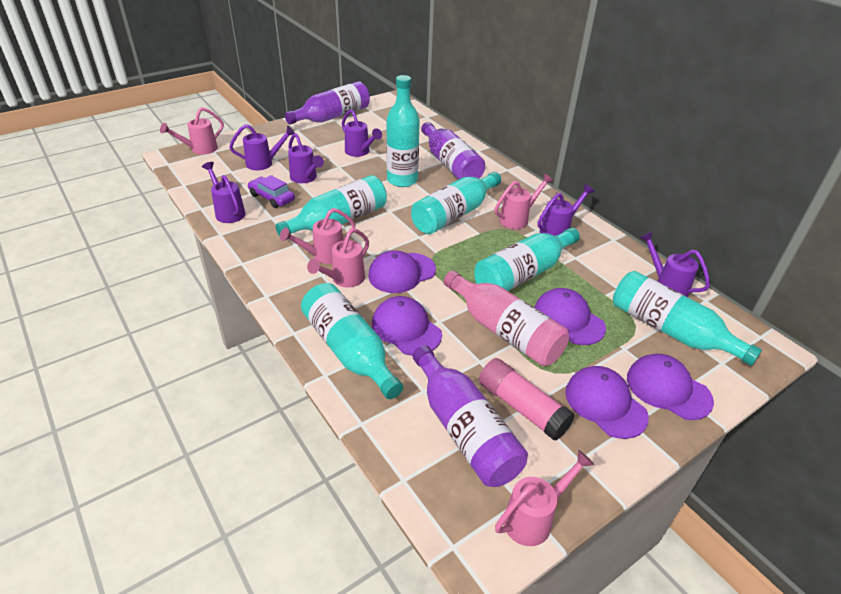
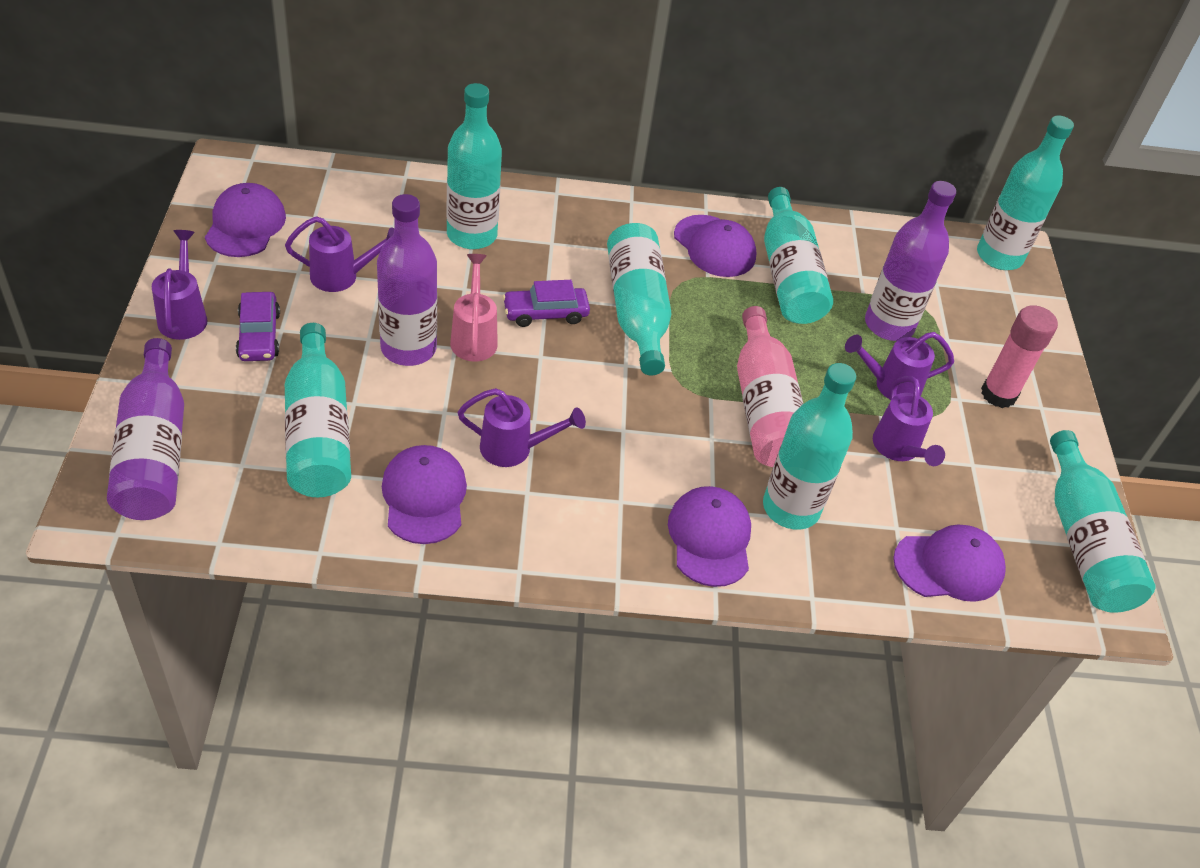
pink watering can: [160,107,224,155] [280,208,356,264] [307,228,369,288] [495,174,554,229] [495,450,595,546] = 5 -> [450,254,498,362] = 1
purple car: [248,175,295,208] = 1 -> [236,292,280,361] [503,280,590,327] = 2
purple watering can: [202,162,246,223] [229,124,295,170] [288,133,324,183] [342,109,382,157] [538,184,595,236] [639,231,710,297] = 6 -> [152,230,207,340] [285,216,394,292] [457,388,586,467] [845,332,954,400] [873,376,945,466] = 5
turquoise bottle: [276,175,387,236] [301,283,403,399] [386,75,420,187] [411,172,501,234] [474,228,580,291] [613,271,762,366] = 6 -> [285,323,351,497] [446,83,502,249] [607,223,671,376] [763,363,856,530] [764,187,833,324] [977,116,1074,270] [1050,430,1155,613] = 7

